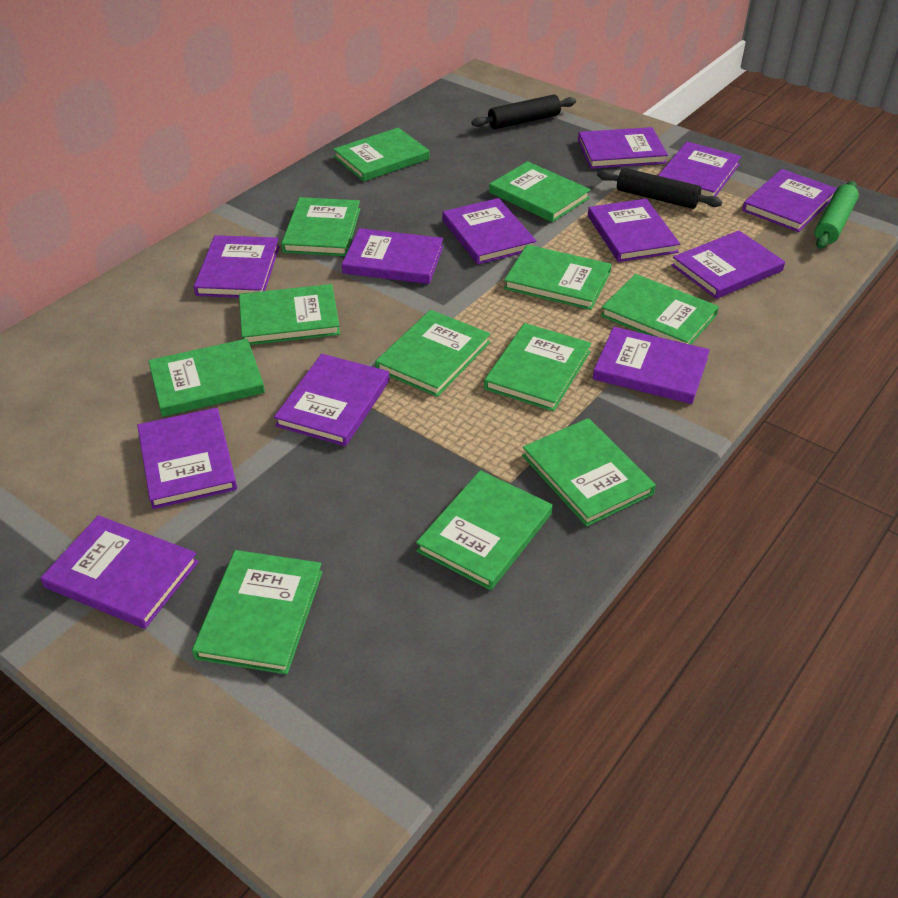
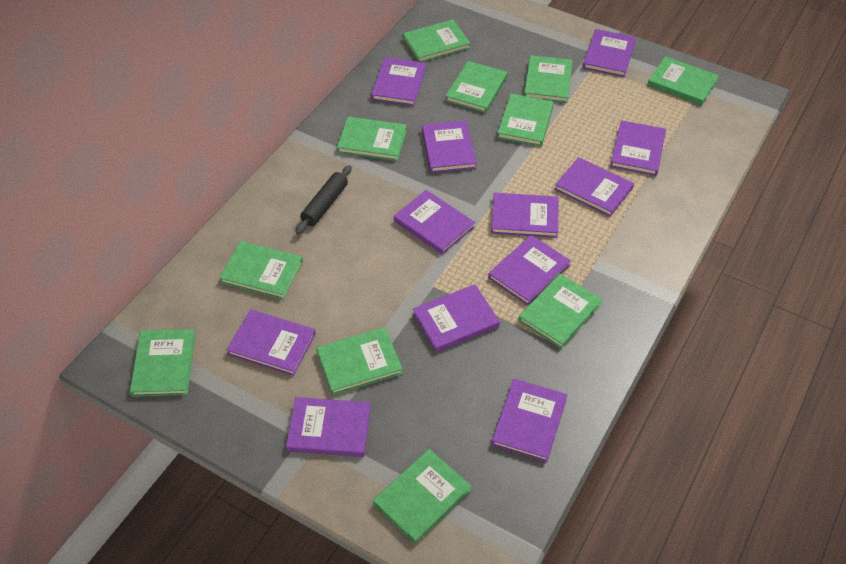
black rolling pin: [471,95,576,129] [597,168,722,209] = 2 -> [296,165,352,234] = 1
green book: [148,339,265,417] [192,550,323,674] [239,284,340,345] [281,197,360,256] [333,128,429,182] [375,310,491,397] [416,470,553,590] [484,323,592,412] [489,161,591,222] [504,245,612,310] [522,418,656,527] [600,274,719,345] = 12 -> [130,329,195,397] [219,241,303,300] [316,327,403,395] [337,117,407,161] [373,449,472,544] [403,20,471,62] [446,61,507,113] [497,94,554,147] [519,274,602,349] [524,55,573,103] [648,56,719,106] = 11
green rolling pin: [815,181,859,249] = 1 -> none = 0

